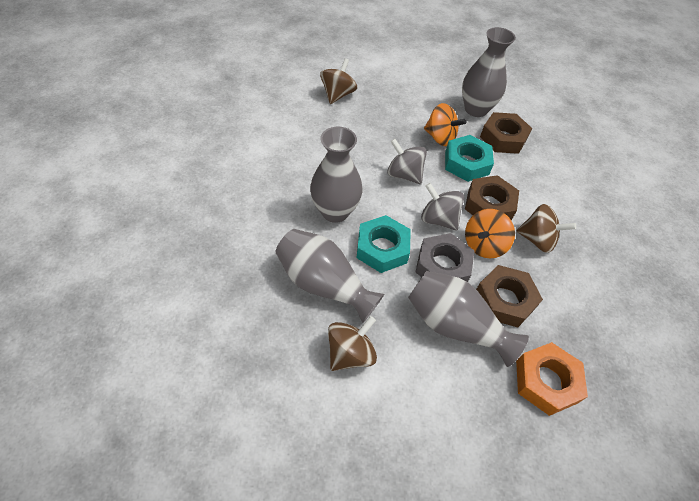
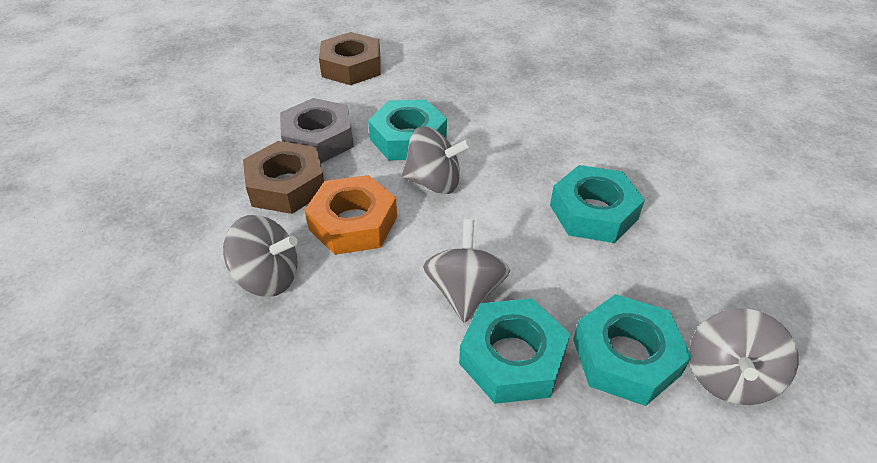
brown nut: [465,175,519,221] [476,265,543,327] [480,112,532,154] = 3 -> [243,141,324,214] [319,32,381,85] = 2
brown spinning top: [320,58,357,104] [328,316,377,371] [517,204,576,253] = 3 -> none = 0
grey spinning top: [387,139,427,184] [421,183,464,231] = 2 -> [223,215,298,297] [401,126,471,194] [423,219,510,322] [689,308,799,405] = 4
grey vase: [276,229,384,323] [310,127,362,223] [408,271,529,367] [462,27,516,117] = 4 -> none = 0
orange spinning top: [424,103,466,146] [465,209,515,259] = 2 -> none = 0
turquoise nut: [357,215,411,273] [445,135,494,182] = 2 -> [368,100,447,160] [459,298,570,404] [550,165,645,243] [573,294,692,406] = 4

